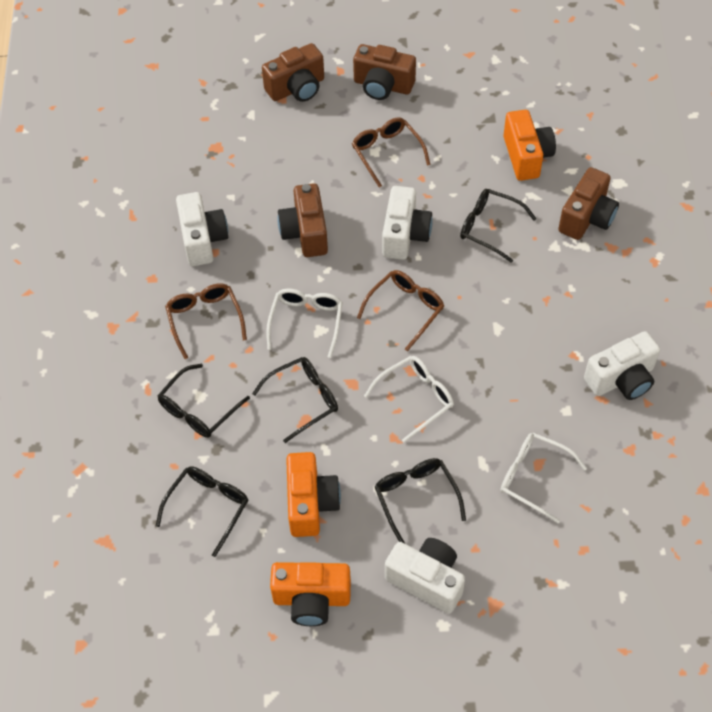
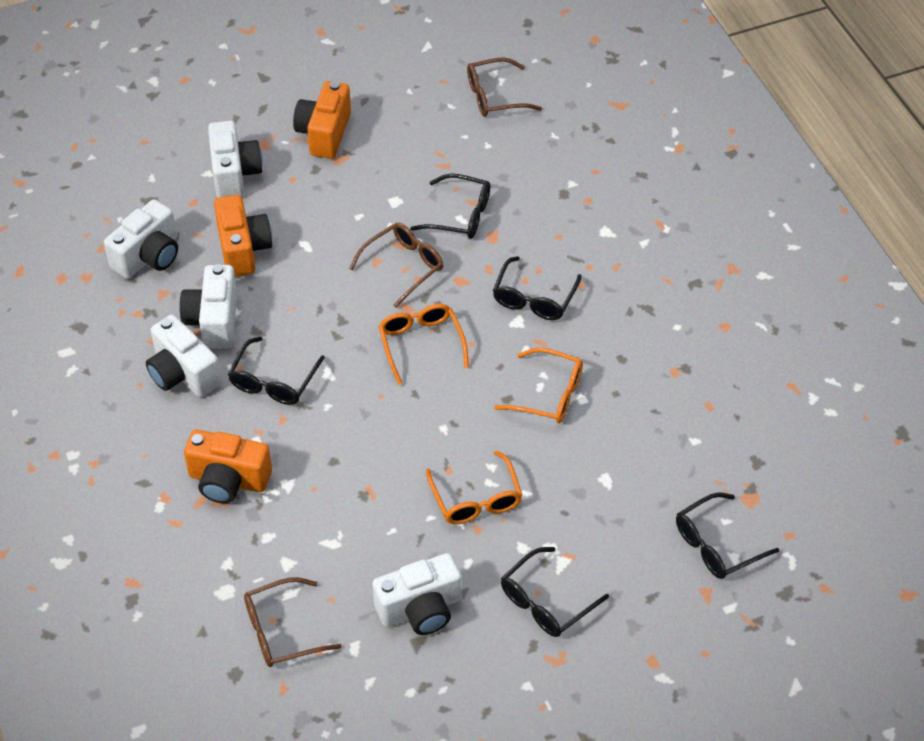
brown camera: [262,43,324,102] [277,183,328,257] [353,44,416,100] [558,167,619,240] = 4 -> none = 0
orange glasses: none = 0 -> [378,304,469,385] [426,450,522,524] [494,348,583,423] = 3
white camera: [176,192,228,266] [382,186,433,260] [385,538,465,614] [584,331,660,400] = 4 -> [104,199,178,279] [146,315,222,397] [179,264,237,349] [208,121,263,198] [372,553,462,635] = 5
white glasses: [266,288,343,358] [364,356,454,443] [500,433,587,523] = 3 -> none = 0

